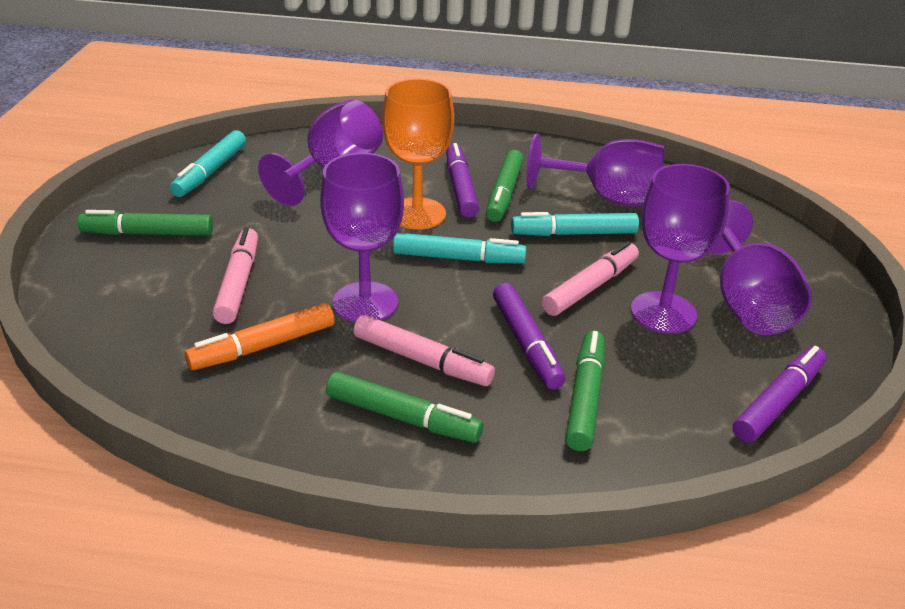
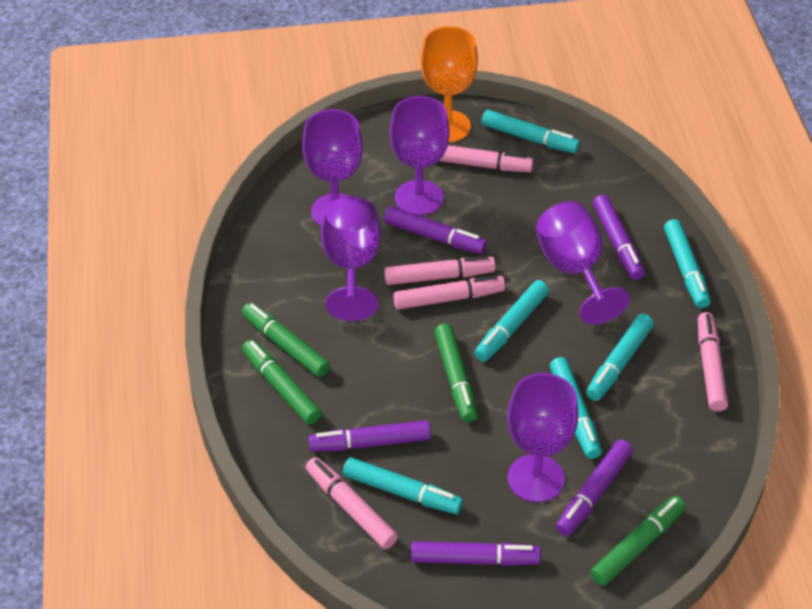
orange marker: [185,303,335,370] = 1 -> none = 0
pink marker: [213,227,258,324] [353,315,495,386] [542,241,639,316] = 3 -> [306,457,398,549] [384,256,496,285] [393,275,505,310] [439,145,533,172] [698,312,728,412] = 5
purple marker: [446,143,479,218] [493,283,565,389] [733,346,826,443] = 3 -> [309,420,431,452] [383,206,487,254] [411,541,541,566] [556,439,633,536] [593,195,645,280] = 5
turquoise marker: [170,130,246,197] [393,233,526,263] [511,212,639,236] = 3 -> [343,457,463,514] [474,280,549,362] [482,110,580,153] [550,357,602,459] [586,314,654,401] [664,219,711,308] = 6

